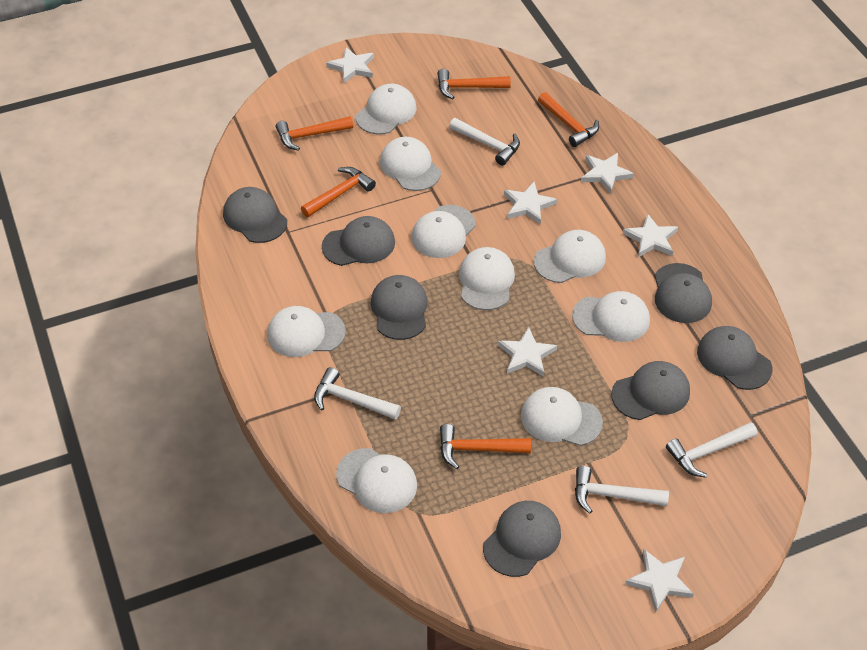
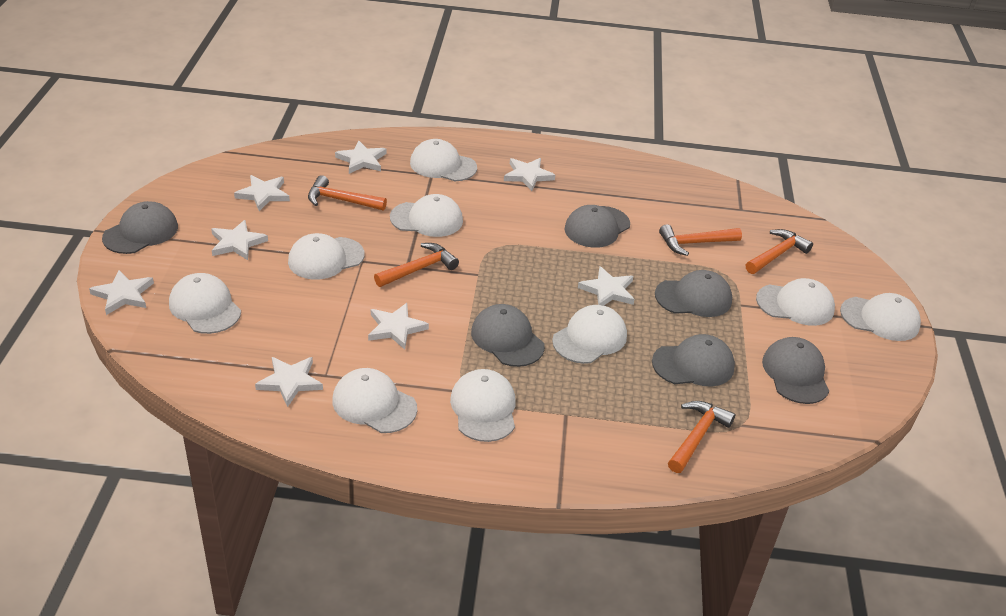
grey cap: [223,187,287,243] [322,216,395,266] [371,275,428,340] [483,501,561,577] [611,361,690,420] [655,263,712,323] [697,326,772,390] = 7 -> [102,201,178,254] [471,304,545,367] [564,205,630,248] [652,334,735,386] [655,270,732,317] [762,337,829,404] = 6
white hammer: [314,367,401,420] [449,118,520,166] [575,466,669,514] [666,422,758,478] = 4 -> none = 0
white star: [326,47,374,84] [498,327,557,377] [504,182,557,225] [581,153,634,194] [623,214,678,257] [625,549,694,612] = 6 -> [89,270,154,315] [211,220,268,260] [234,175,290,211] [255,357,323,407] [335,140,386,174] [368,303,429,350] [504,158,555,191] [578,266,634,306] = 8

